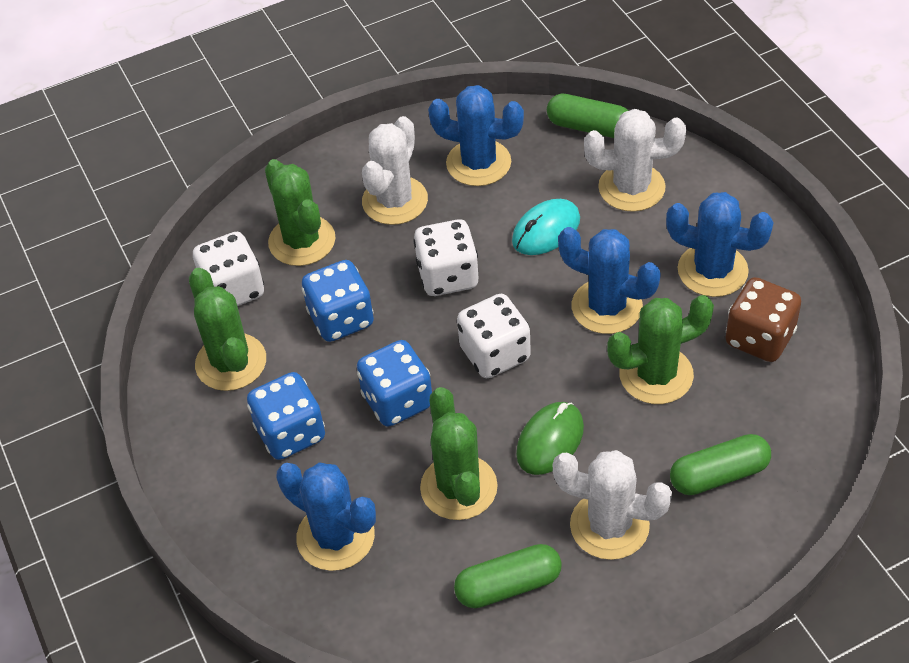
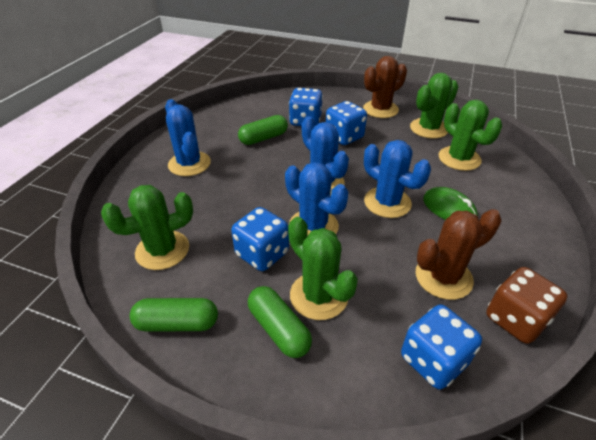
blue dice: [247,372,325,460] [302,260,374,342] [357,340,432,427] = 3 -> [231,207,289,271] [289,88,323,126] [326,101,367,145] [401,305,482,389] = 4
brown cactus: none = 0 -> [363,56,407,118] [416,209,502,300] = 2
turquoise mouse: [512,199,580,255] = 1 -> none = 0
white cactus: [362,116,428,225] [553,450,672,560] [584,109,686,212] = 3 -> none = 0
white dice: [193,232,264,306] [413,219,478,296] [457,294,531,378] = 3 -> none = 0

